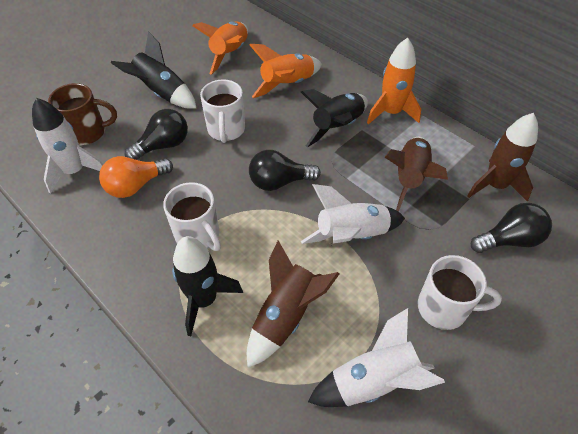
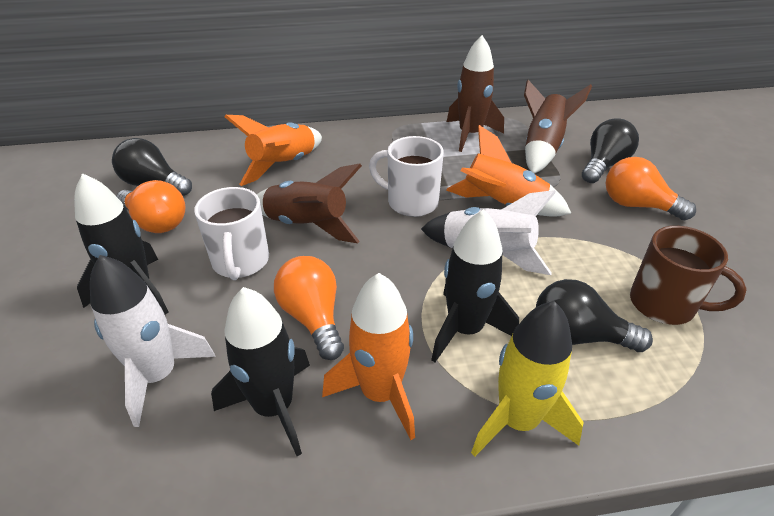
orange light bulb: [99,156,173,198] = 1 -> [116,180,185,233] [274,256,344,360] [606,157,696,220] = 3
white mug: [163,182,221,251] [200,79,245,143] [418,255,502,330] = 3 -> [194,187,269,280] [369,136,444,217] = 2
white rocket: [32,98,103,194] [301,184,405,244] [308,308,445,407] = 3 -> [90,255,216,427] [421,190,556,275] = 2
yellow rocket: none = 0 -> [471,301,584,457] = 1

